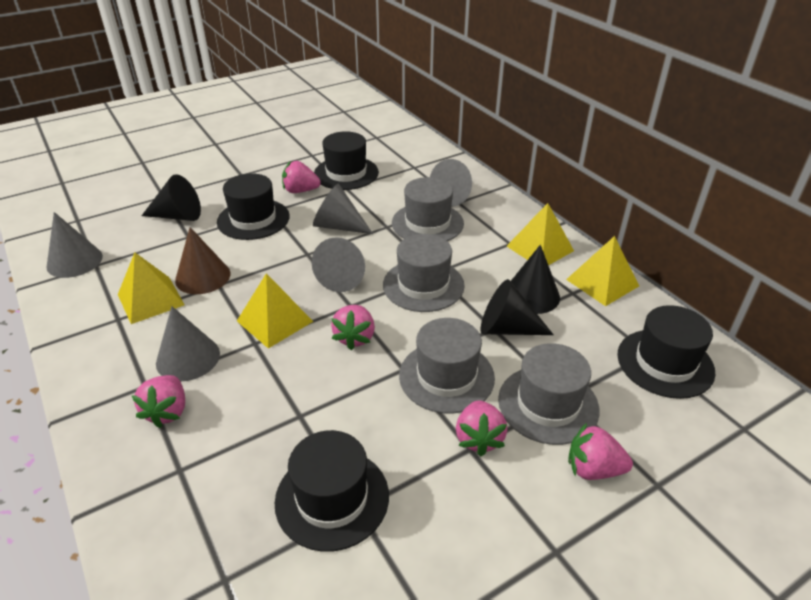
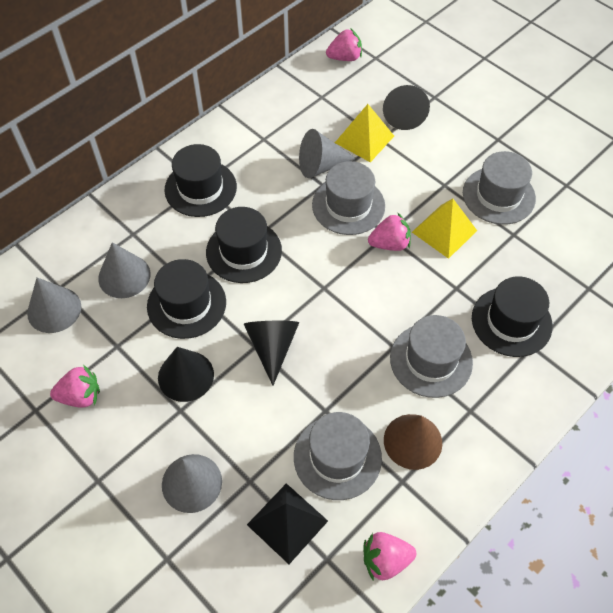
black pyramid: none = 0 -> [247,483,328,564] = 1
grey cone: [46,212,103,278] [156,306,220,382] [312,237,365,292] [313,184,373,234] [430,159,472,207] = 5 -> [27,277,81,333] [98,242,151,298] [162,454,222,513] [299,129,357,178] = 4
pink strawberry: [131,375,185,428] [282,161,321,193] [331,305,375,350] [456,400,507,456] [568,423,633,480] = 5 -> [50,365,100,408] [326,28,362,61] [364,532,416,581] [368,212,411,251] = 4
yellow pyramid: [118,253,185,324] [237,273,313,349] [507,203,574,265] [566,236,639,306] = 4 -> [335,104,394,162] [412,198,477,259] = 2

